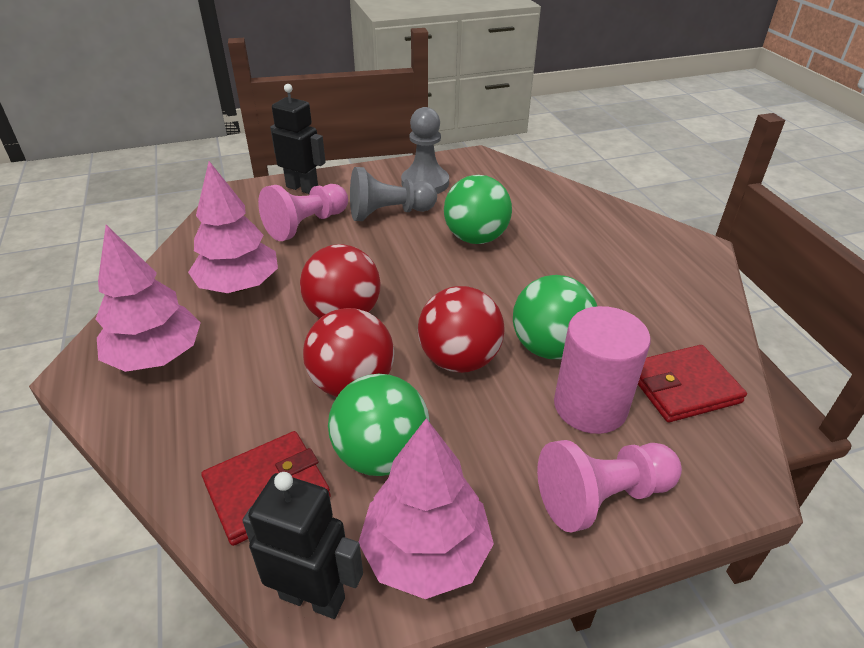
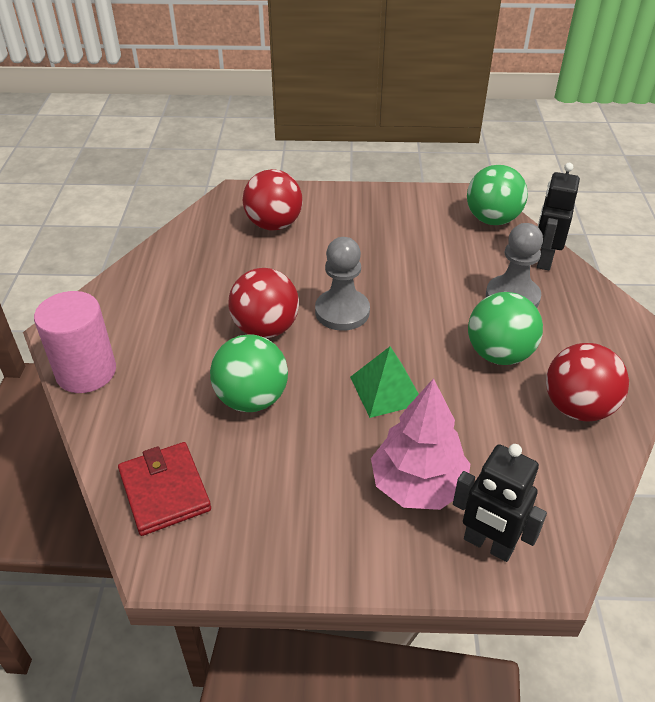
green pyramid: none = 0 -> [350,346,419,418] = 1
pink pawn: [258,184,348,241] [537,440,682,533] = 2 -> none = 0
pink tree: [96,225,201,372] [188,161,278,293] [359,418,494,599] = 3 -> [371,378,470,510] = 1
red wallet: [201,431,331,546] [638,345,747,422] = 2 -> [118,442,211,536] = 1

